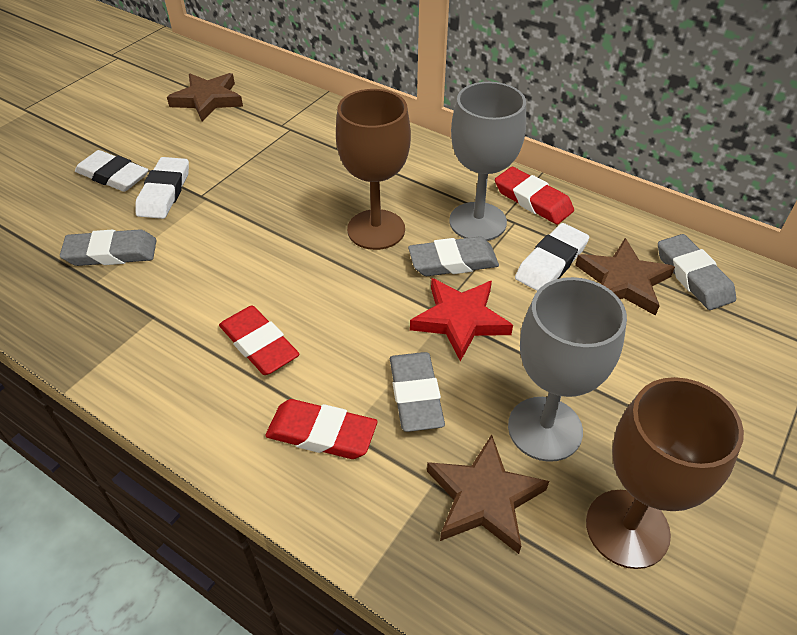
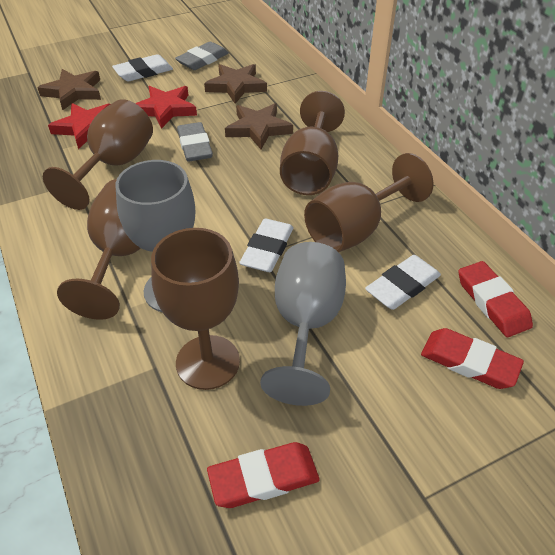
brown goblet: [336,89,411,250] [586,377,744,569] = 2 -> [43,99,153,210] [57,179,140,320] [151,228,240,390] [280,91,345,195] [304,153,434,252] = 5
grey eraser: [60,230,157,266] [390,352,445,432] [408,236,499,276] [658,234,736,310] = 4 -> [175,42,229,70] [177,122,213,162] = 2
red star: [410,278,513,362] = 1 -> [48,103,110,149] [135,86,197,129] = 2

